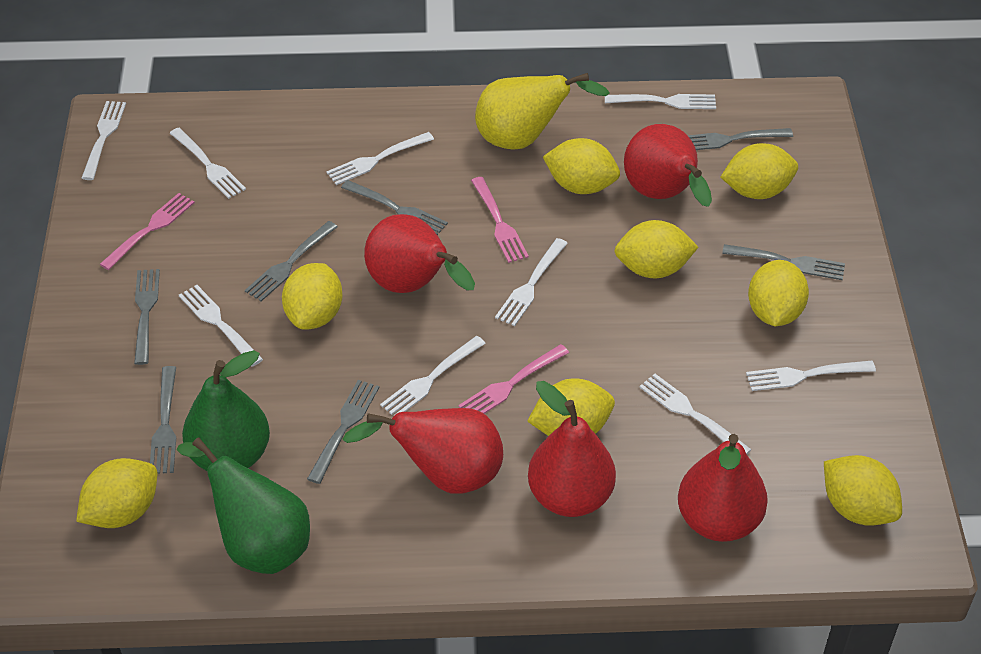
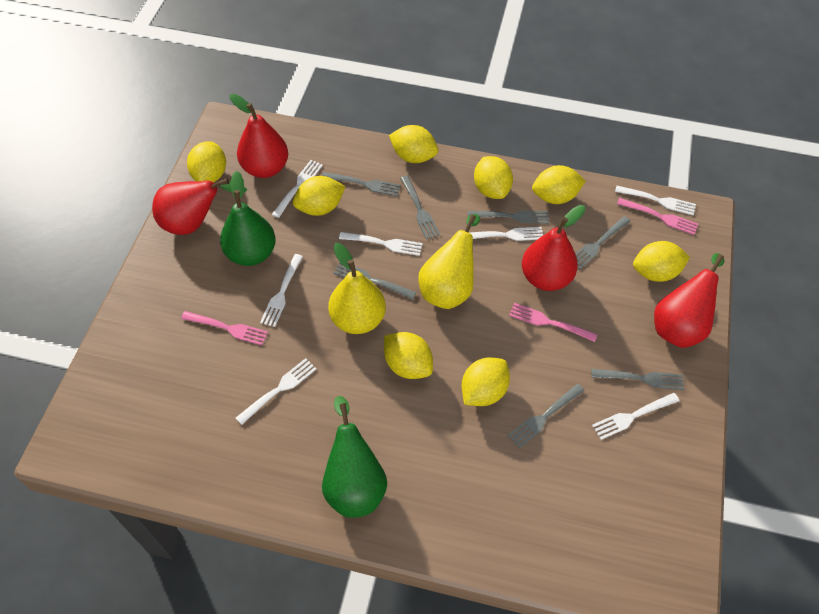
red pear: [342,408,503,493] [364,214,475,293] [528,381,616,517] [624,124,712,207] [678,434,768,542] = 5 -> [152,178,247,235] [230,94,288,178] [522,205,585,291] [654,253,725,348] = 4
white fork: [82,101,126,180] [170,128,246,199] [179,285,263,367] [326,132,434,185] [380,336,486,415] [495,238,568,326] [605,94,716,109] [639,374,752,454] [746,361,876,391] = 9 -> [236,358,316,425] [260,254,303,327] [272,160,323,218] [339,232,423,256] [470,227,543,241] [592,393,679,440] [615,186,696,216] = 7
yellow pear: [475,73,609,149] = 1 -> [328,243,386,334] [418,214,480,309] = 2

